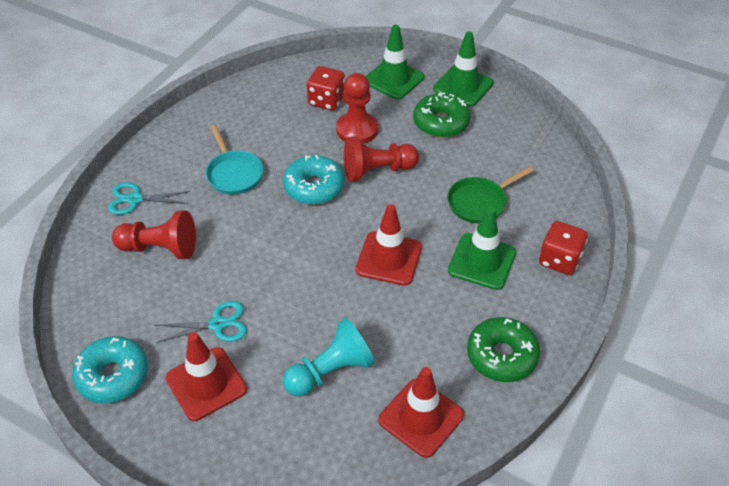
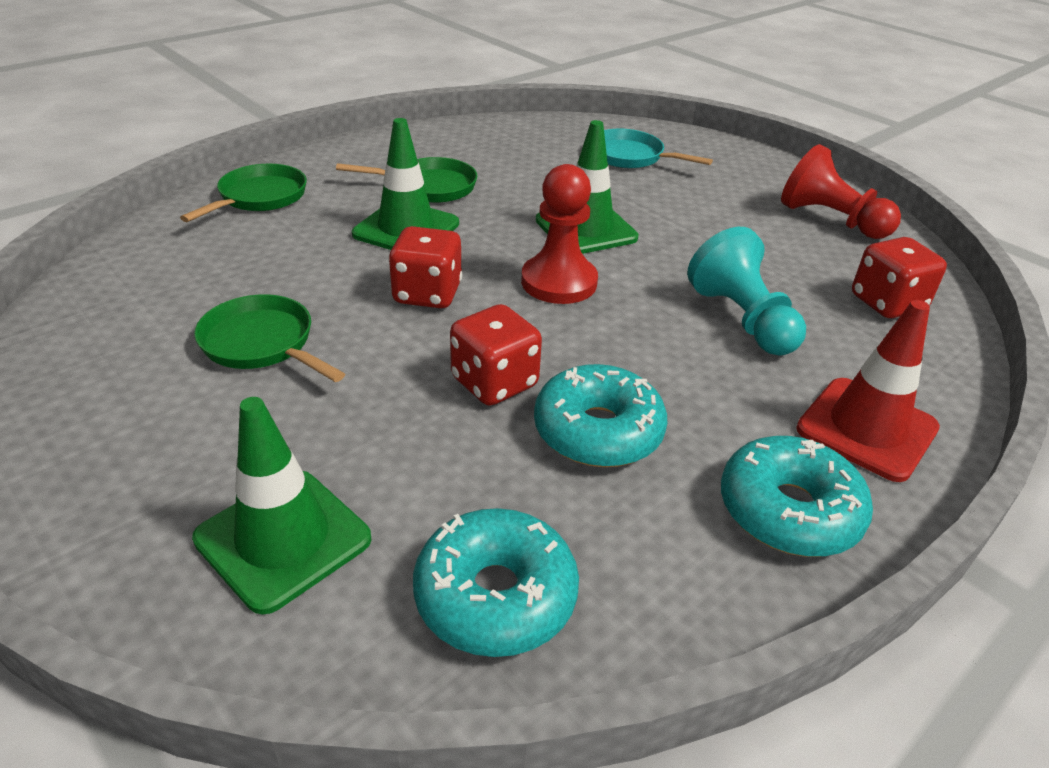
green donut: [413,92,471,138] [467,317,540,382] = 2 -> none = 0
green pan: [447,166,533,223] = 1 -> [180,164,307,222] [194,294,345,382] [336,157,477,203] = 3
red dice: [307,66,345,111] [539,221,588,275] = 2 -> [388,226,462,308] [450,304,542,406] [852,237,947,318] = 3
red pawn: [112,210,196,259] [336,73,378,144] [344,136,419,182] = 3 -> [521,164,598,304] [781,144,901,239] = 2
red traffic cone: [166,332,247,421] [356,204,422,286] [378,367,464,458] = 3 -> [796,300,940,482] = 1
turquoise donut: [72,336,148,404] [283,155,344,205] = 2 -> [413,508,579,657] [534,364,667,467] [721,436,873,557] = 3
turquoise scissors: [108,182,191,215] [155,301,247,343] = 2 -> none = 0

